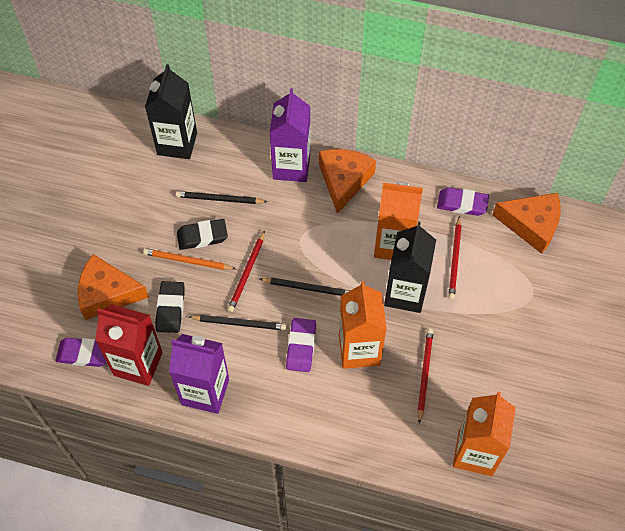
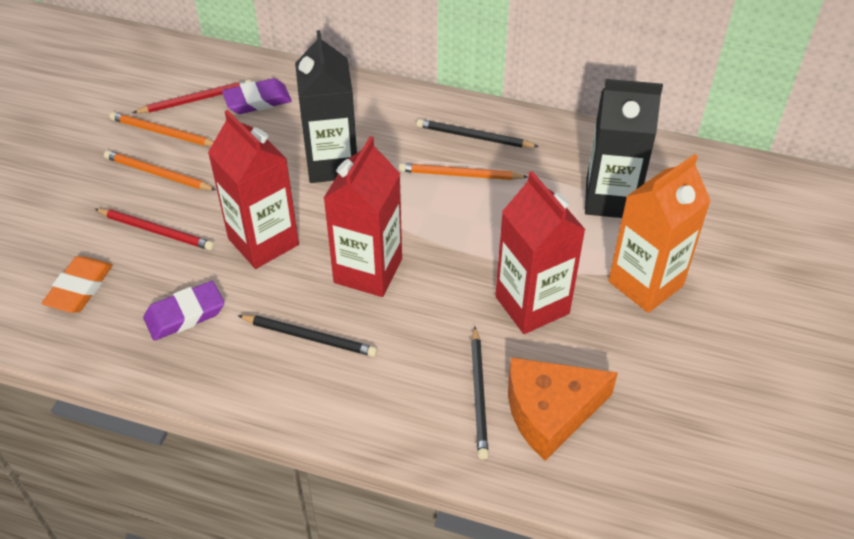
black eraser: [155,281,185,333] [177,219,228,250] = 2 -> none = 0
orange carton: [339,281,387,369] [374,181,423,260] [453,392,516,476] = 3 -> [608,154,711,313] = 1
orange cheese: [78,254,149,320] [319,149,376,214] [492,193,561,254] = 3 -> [508,357,618,461] = 1
orange eraser: none = 0 -> [42,256,113,313] = 1
orange pencil: [143,248,236,270] = 1 -> [104,150,216,190] [110,112,214,146] [398,163,528,180] = 3
purple carton: [169,334,229,414] [269,88,310,182] = 2 -> none = 0
purple eraser: [55,338,106,367] [286,318,316,372] [437,187,489,216] = 3 -> [143,281,224,341] [222,78,292,114] = 2
red carton: [95,304,163,386] = 1 -> [208,110,299,269] [324,136,402,297] [495,171,586,334] = 3
red pencil: [228,231,265,312] [417,329,434,424] [448,216,462,300] = 3 -> [95,209,214,250] [132,80,251,113] = 2

